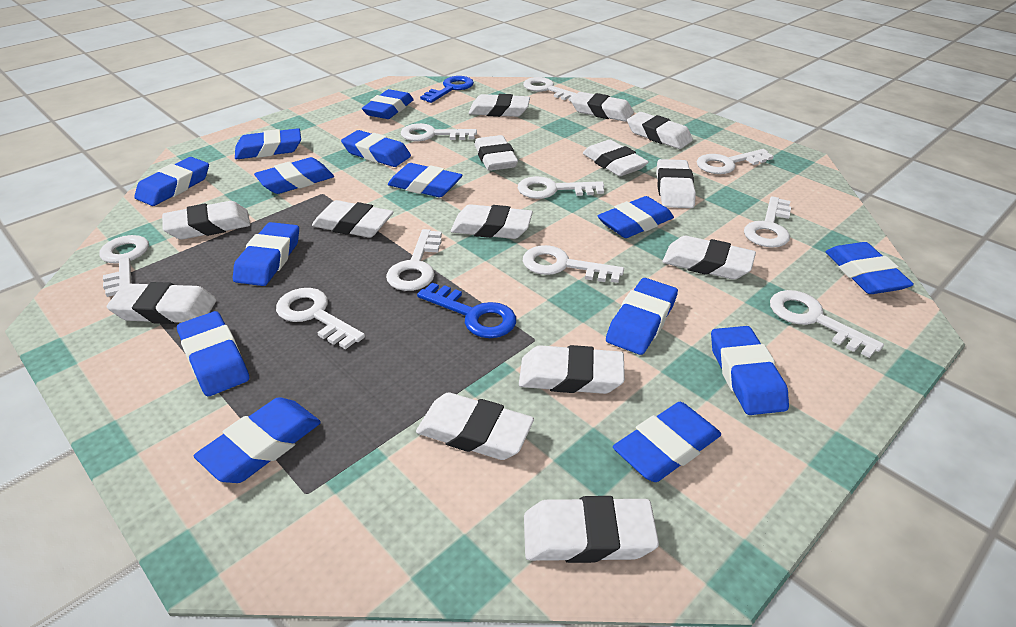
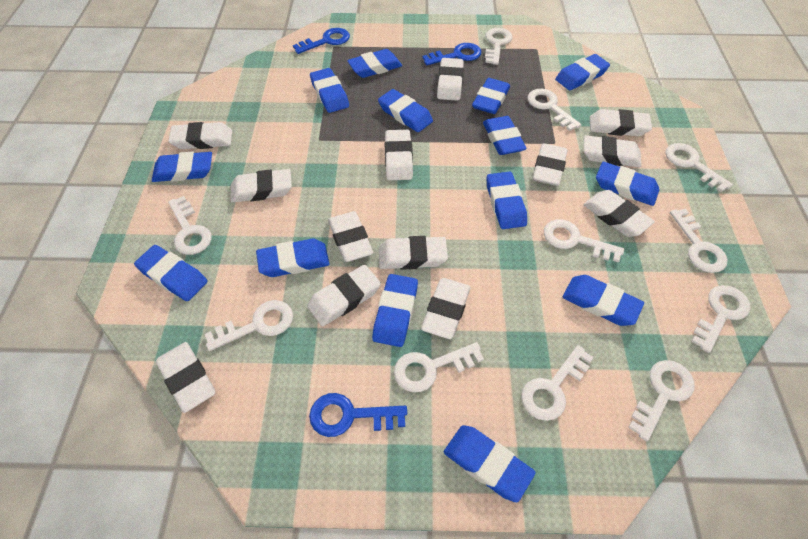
blue key: [417,283,516,338] [420,76,474,103] = 2 -> [293,28,350,54] [309,393,407,437] [423,43,481,65] = 3
white eraser: [107,282,217,324] [162,201,251,240] [312,200,393,238] [416,393,534,460] [451,204,533,239] [469,94,530,117] [474,135,518,171] [519,345,625,394] [524,496,659,563] [571,92,634,122] [583,140,649,176] [627,112,693,149] [656,159,696,208] [663,236,756,280] = 14 -> [156,342,215,413] [168,122,232,149] [231,169,292,203] [307,265,381,326] [328,211,373,262] [379,236,448,270] [385,130,413,180] [421,278,470,339] [437,58,464,101] [532,143,568,186] [583,190,655,237] [584,135,642,167] [589,109,652,136] = 13
white key: [99,235,149,297] [276,288,365,349] [386,229,442,291] [401,123,477,141] [518,176,604,199] [523,77,577,101] [523,245,624,283] [696,149,774,174] [744,196,791,248] [770,290,884,358] = 10 -> [168,196,212,255] [205,300,293,351] [394,342,484,392] [485,28,513,65] [521,345,594,421] [527,89,581,131] [544,219,624,262] [628,360,694,441] [665,143,733,192] [670,209,728,273] [691,285,750,353] = 11

